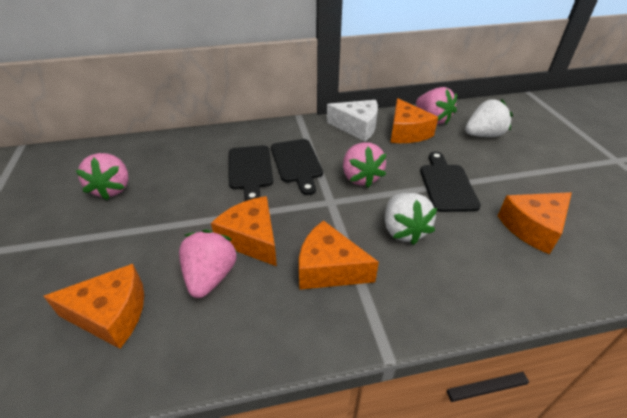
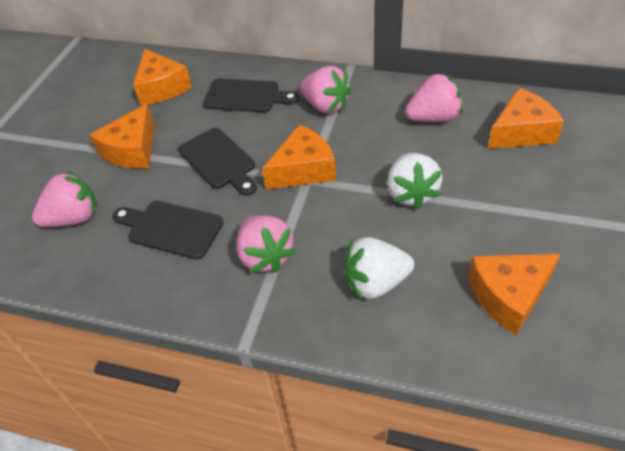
white cheese: [327,100,378,142] = 1 -> none = 0

